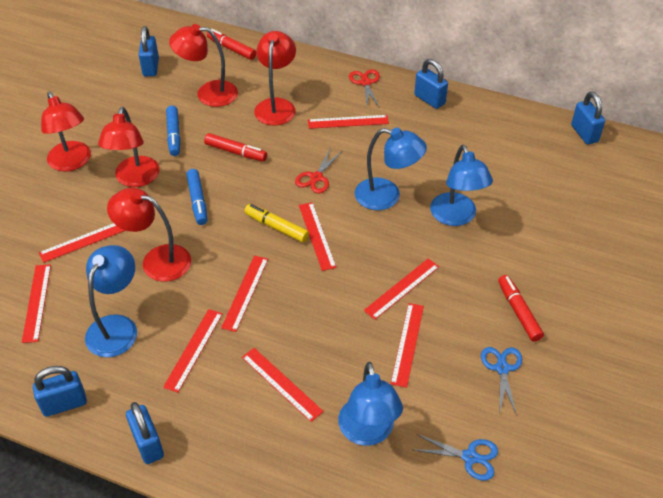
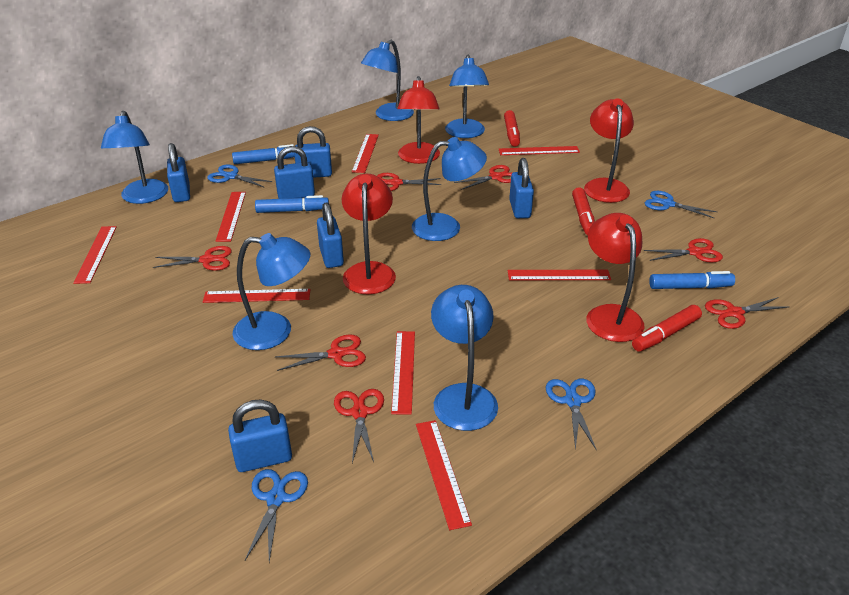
blue lamp: [85,245,137,357] [338,362,403,446] [355,128,427,210] [430,145,493,226] = 4 -> [101,111,168,204] [232,233,310,350] [361,40,414,121] [412,137,487,241] [431,285,498,431] [445,55,489,138] = 6
blue marker: [166,106,180,156] [186,169,207,225] = 2 -> [232,144,295,164] [255,195,329,213] [649,271,735,289] = 3
blue padlock: [33,366,87,417] [126,402,164,464] [139,26,159,76] [414,59,448,109] [571,92,605,144] = 5 -> [167,143,190,202] [228,400,292,472] [274,146,315,199] [294,126,332,178] [317,203,344,268] [509,158,534,218] = 6
blue scissors: [414,434,498,481] [481,347,522,416] = 2 -> [207,165,272,188] [245,469,308,562] [546,379,597,450] [645,191,717,218] = 4
red lamp: [41,92,91,172] [98,107,160,187] [107,188,191,282] [169,24,238,107] [254,31,296,125] = 5 -> [342,174,396,294] [397,76,440,164] [584,98,634,203] [586,213,644,342] = 4
red ruler: [22,264,51,343] [39,223,126,263] [163,309,223,393] [221,255,268,332] [242,348,324,422] [299,202,337,271] [308,115,389,129] [364,258,439,320] [390,303,424,388] = 9 -> [73,226,117,284] [203,289,310,303] [215,192,246,242] [352,134,379,173] [391,331,415,415] [416,420,472,530] [499,146,580,155] [507,270,611,280] = 8
red scissors: [295,149,341,193] [349,69,380,107] = 2 -> [153,246,232,271] [276,335,366,371] [334,389,384,463] [377,173,441,191] [454,165,512,190] [644,238,723,262] [705,297,788,329] = 7
yellow marker: [244,204,309,243] = 1 -> none = 0

